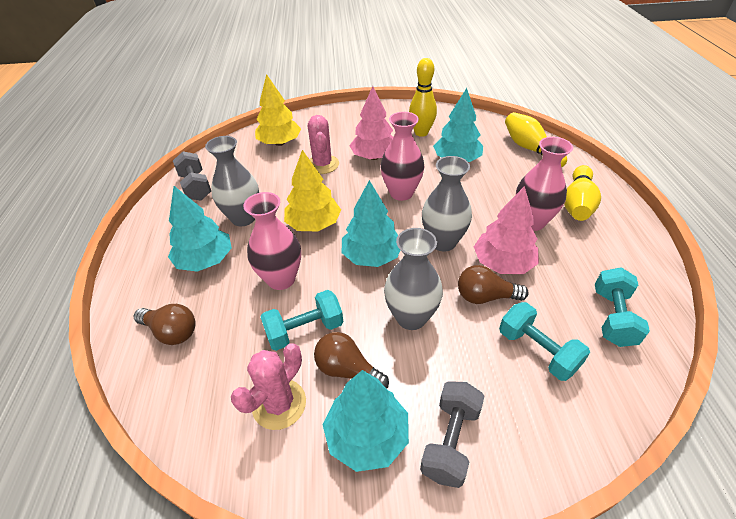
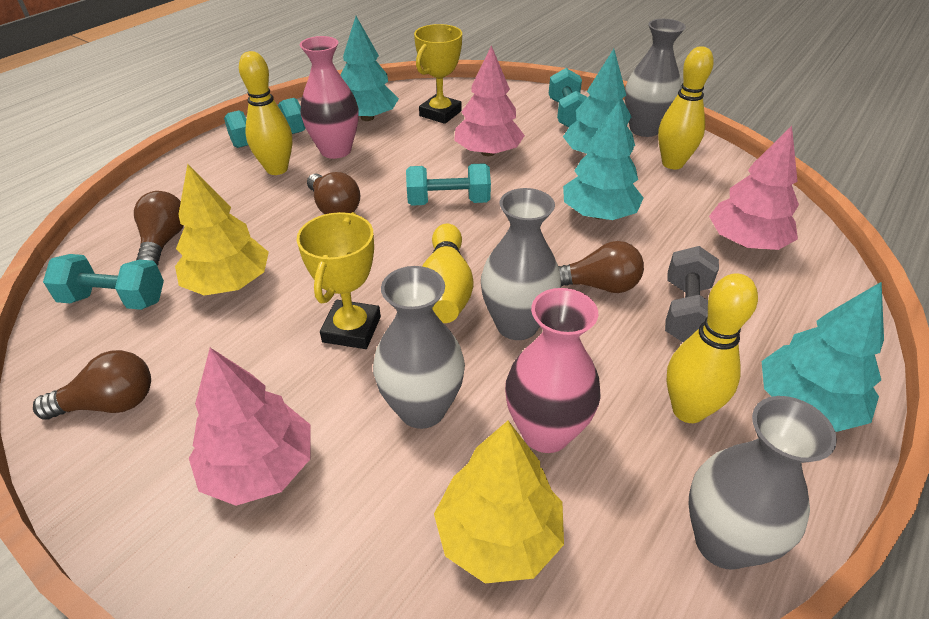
brown light bulb: [134,304,196,345] [314,332,389,389] [458,265,529,304] = 3 -> [33,350,151,419] [134,191,184,266] [307,172,360,214] [558,241,644,293] = 4
grey dumbbell: [173,151,211,200] [420,381,485,488] = 2 -> [665,246,719,342] = 1
grey vase: [205,136,259,226] [384,228,443,330] [422,156,472,251] = 3 -> [373,266,465,429] [481,188,561,340] [625,19,686,137] [688,396,837,570] = 4
pink cactus: [231,343,306,430] [308,115,339,174] = 2 -> none = 0
pink tree: [349,86,393,160] [474,186,539,274] = 2 -> [189,348,311,506] [454,45,525,156] [709,126,799,250] = 3
pink vase: [243,192,301,290] [380,112,425,201] [516,137,573,231] = 3 -> [300,36,359,159] [505,288,601,453] = 2
turquoise dumbbell: [261,290,343,351] [499,302,590,381] [595,267,650,347] = 3 -> [43,254,164,310] [224,98,306,148] [406,163,491,206] [549,68,588,127] = 4
yellow bowling pin: [409,58,437,137] [505,112,567,167] [564,165,601,221] = 3 -> [239,51,292,175] [422,224,474,323] [658,46,714,169] [667,274,758,423] = 4
yellow trophy: none = 0 -> [297,212,381,349] [414,24,462,124] = 2

